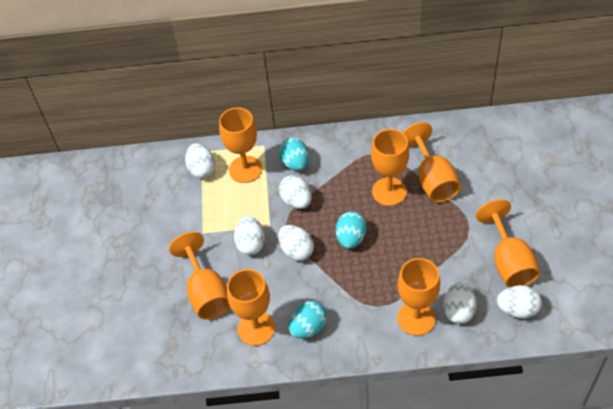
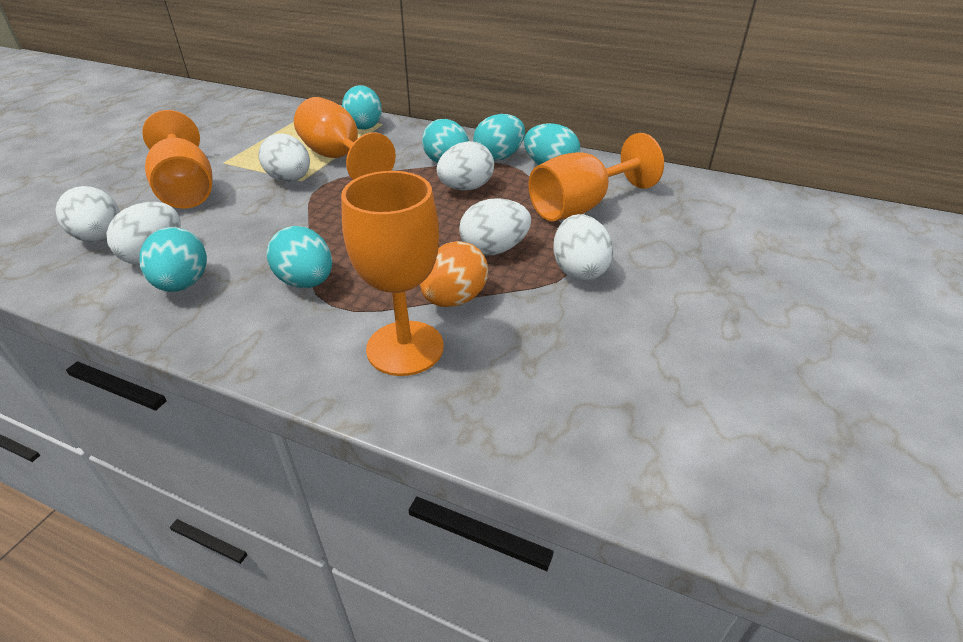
orange egg: none = 0 -> [420,241,488,307] = 1
orange goblet: [169,232,230,320] [219,107,262,183] [227,269,275,346] [371,129,409,206] [397,258,440,336] [403,122,461,203] [476,199,540,287] = 7 -> [142,110,212,208] [294,97,396,180] [341,171,444,376] [528,133,664,221] = 4
turquoise egg: [279,138,309,171] [289,301,327,339] [336,211,367,249] = 3 -> [139,227,207,292] [267,226,332,288] [342,85,382,130] [422,119,469,163] [473,114,525,161] [524,123,580,165] = 6

